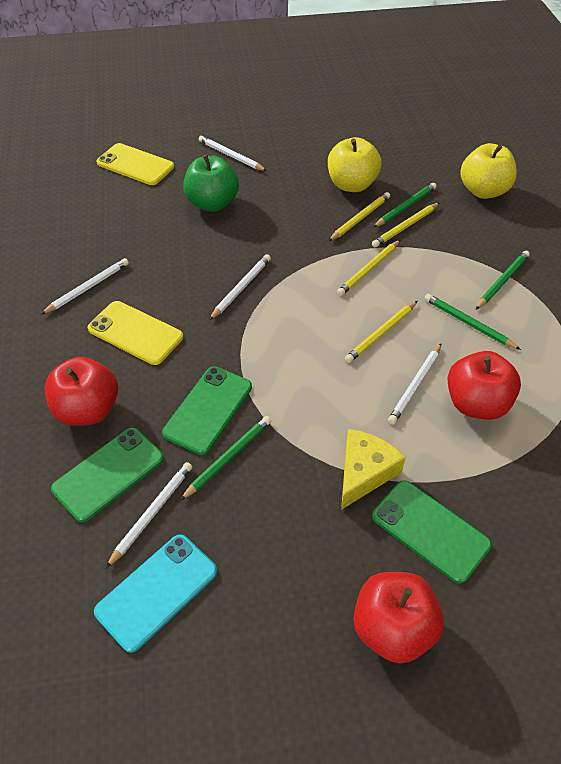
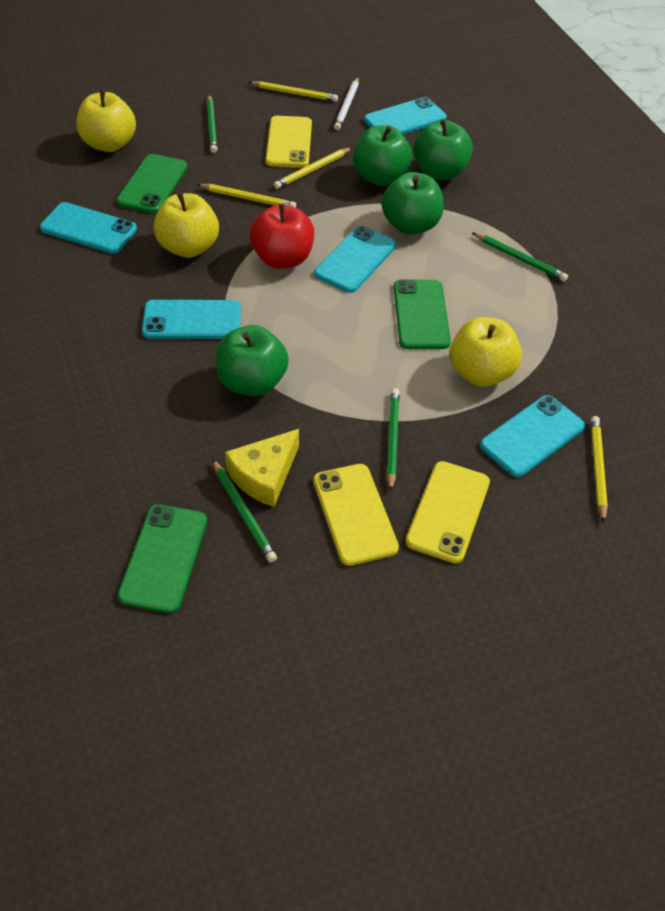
green apple: [183,154,239,212] = 1 -> [216,325,289,396] [353,126,412,186] [382,172,444,235] [414,119,473,180] = 4
red apple: [45,357,118,426] [353,572,444,664] [447,351,521,420] = 3 -> [250,204,314,269] = 1
turquoise phone: [94,534,217,653] = 1 -> [40,202,137,254] [142,300,241,339] [314,226,396,293] [364,97,447,134] [480,395,585,477] = 5
white pencil: [41,258,129,314] [106,462,192,568] [198,136,267,171] [209,254,271,320] [388,343,442,425] = 5 -> [334,77,359,130] = 1
yellow apple: [328,137,381,192] [460,143,517,199] = 2 -> [76,90,136,152] [154,192,219,258] [449,317,522,387] = 3
yellow phone: [88,301,183,365] [96,143,174,185] = 2 -> [266,116,312,168] [313,464,399,566] [406,461,490,564] = 3

